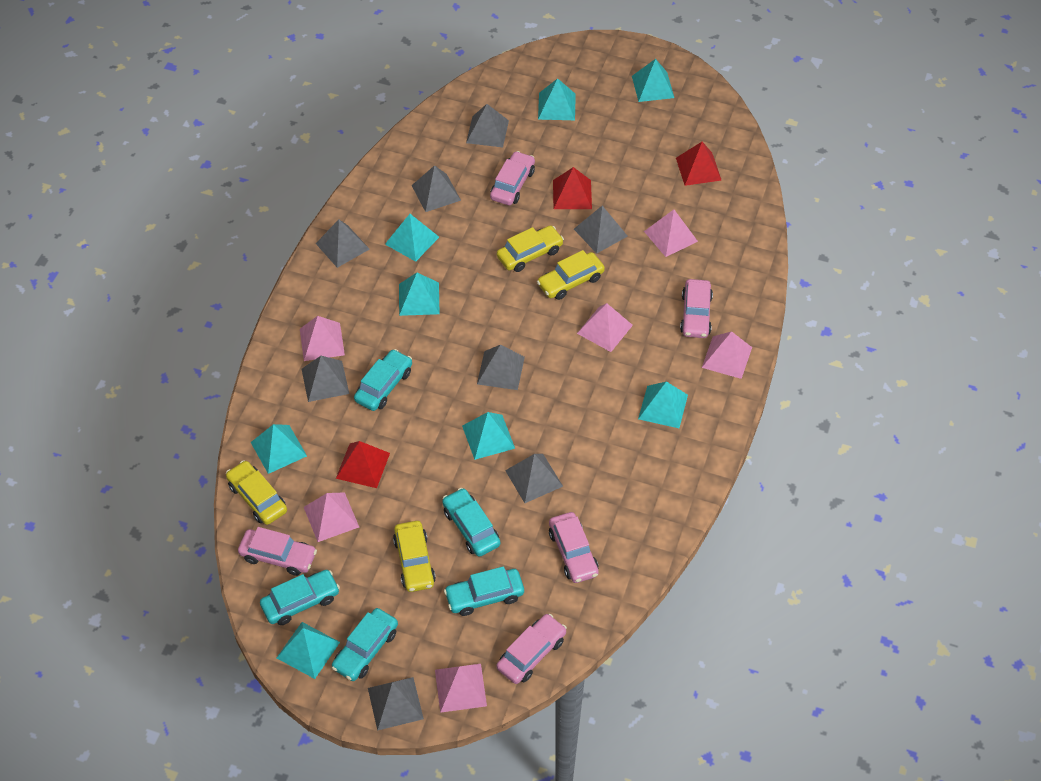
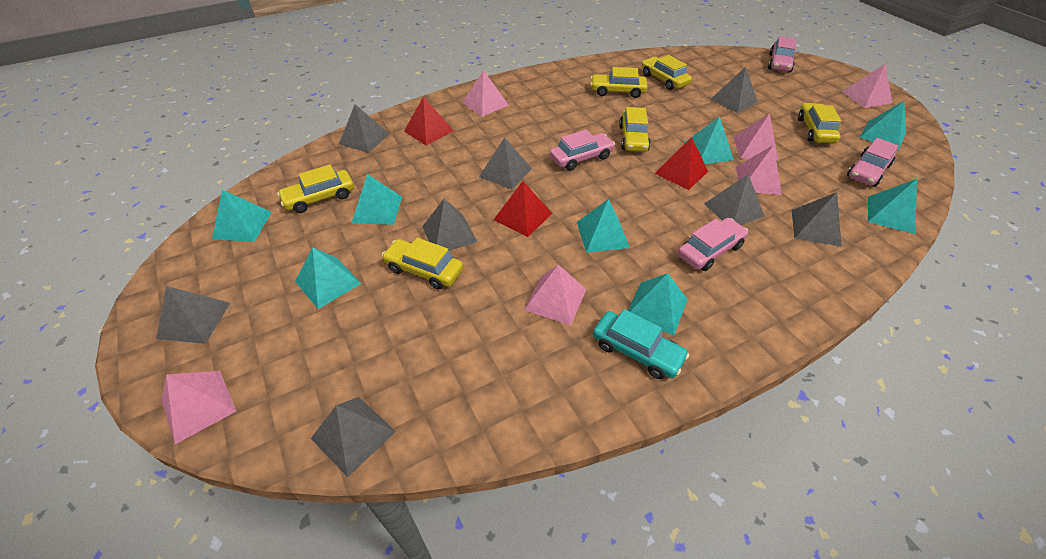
pink car: [238,527,317,576] [490,151,535,205] [497,614,567,684] [549,512,599,583] [680,279,713,338] = 5 -> [550,130,615,171] [678,218,748,271] [768,36,796,73] [847,138,899,187] = 4
turquoise car: [260,570,340,625] [331,608,398,681] [354,349,412,411] [442,488,500,557] [444,566,524,616] = 5 -> [593,309,689,379] = 1
yellow car: [226,460,287,525] [393,521,436,592] [497,225,564,272] [537,250,605,300] = 4 -> [277,164,354,213] [382,238,463,290] [591,67,648,98] [619,107,651,152] [641,55,692,90] [798,103,841,143] = 6

